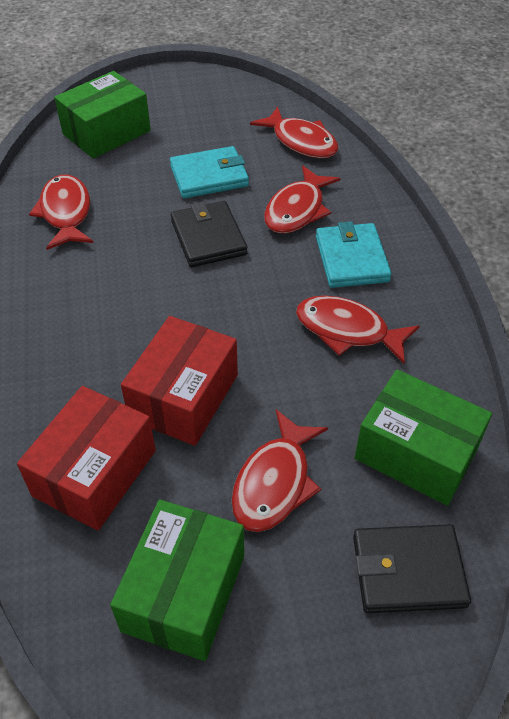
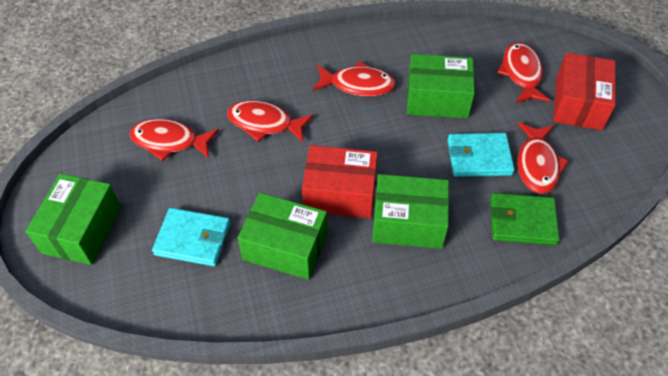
black wallet: [171,201,247,267] [353,524,471,613] = 2 -> none = 0
green box: [54,71,151,159] [110,500,244,661] [355,370,492,506] = 3 -> [26,174,121,265] [237,193,327,280] [372,174,449,249] [407,54,475,118] = 4
green wallet: none = 0 -> [490,193,560,245] = 1

